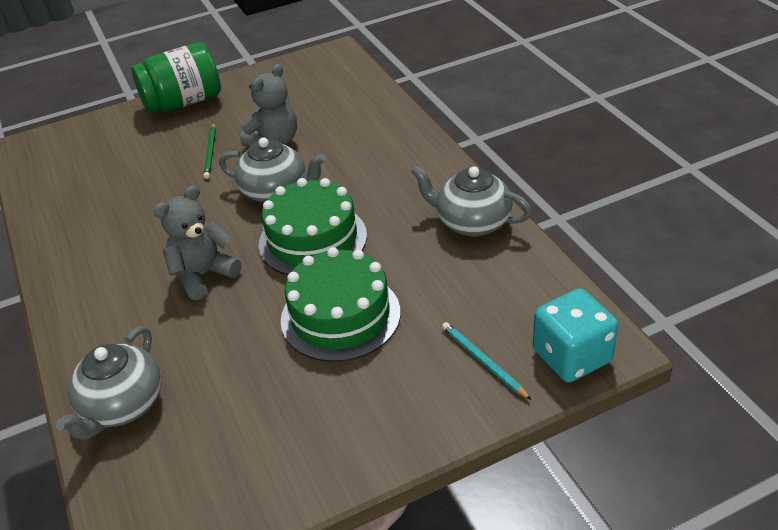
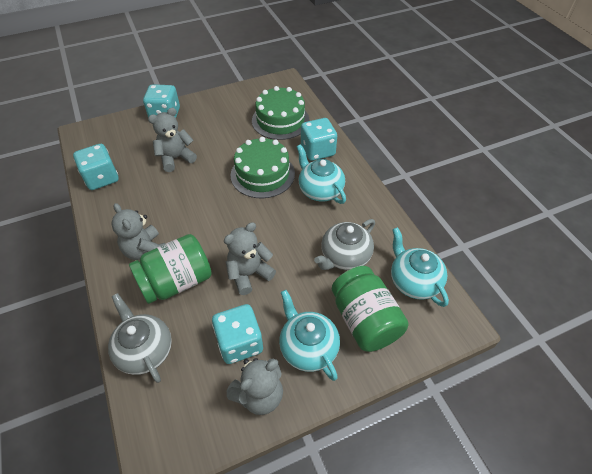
green jar: [131,42,221,113] = 1 -> [129,234,212,304] [332,266,408,352] = 2
green pencil: [203,123,216,179] = 1 -> none = 0
grey teapot: [55,326,162,440] [219,137,326,203] [411,165,532,236] = 3 -> [108,293,172,383] [314,219,375,270] = 2
grey teddy bear: [153,185,241,300] [240,64,297,147] = 2 -> [111,203,165,260] [148,108,197,172] [224,222,276,295] [227,358,283,415] = 4
turquoise dice: [533,288,618,382] = 1 -> [73,144,119,190] [143,84,180,118] [212,304,263,364] [301,118,337,161] = 4
turquoise pencil: [442,322,531,400] = 1 -> none = 0
turquoise teapot: none = 0 -> [279,290,340,381] [297,144,346,204] [391,227,449,307] = 3

